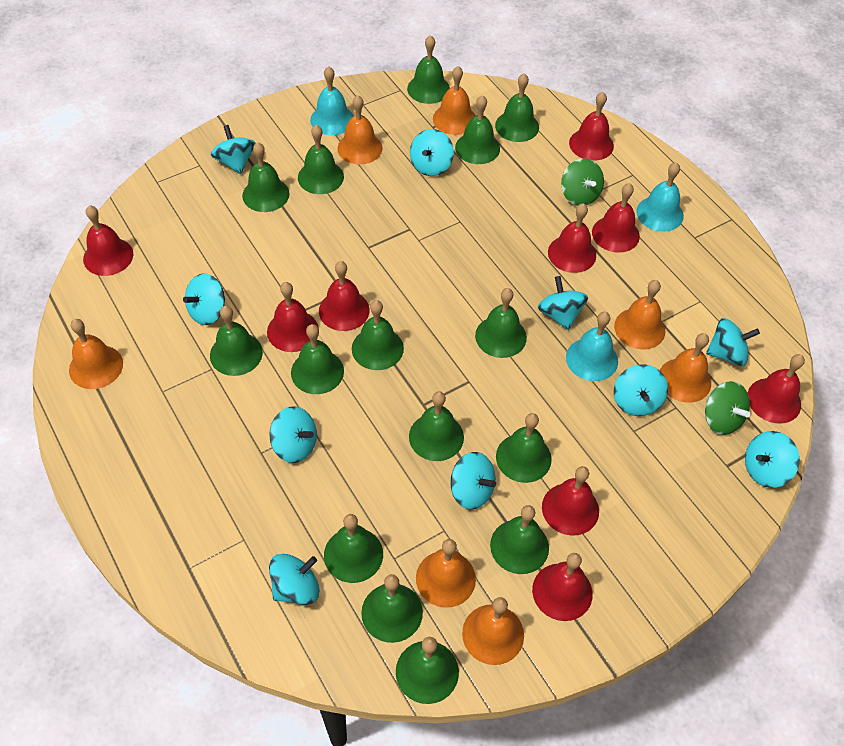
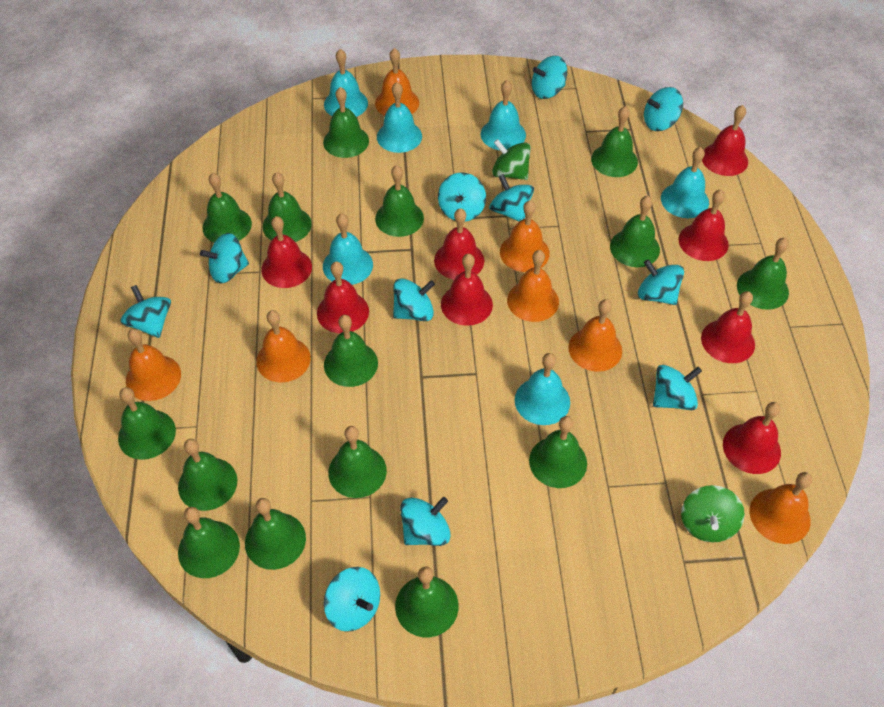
red bell: [83,205,133,276] [267,282,318,352] [319,261,370,331] [532,553,593,621] [542,466,599,536] [548,203,596,273] [569,92,614,161] [592,183,640,253] [748,354,805,423] = 9 -> [261,216,312,288] [317,262,369,333] [434,208,484,280] [441,254,493,326] [678,189,729,261] [701,291,755,363] [702,105,748,176] [723,402,781,474] = 8
turquoise bell: [310,66,354,135] [566,312,618,381] [636,162,684,231] = 3 -> [323,213,373,285] [324,49,368,117] [377,82,422,153] [481,80,526,150] [515,353,570,425] [661,147,709,218] = 6
turquoise spinning top: [183,273,225,325] [211,125,255,174] [269,406,317,463] [269,554,320,605] [410,129,454,176] [450,452,496,510] [538,276,588,330] [614,364,668,416] [706,318,760,366] [745,431,800,488] = 10 -> [121,285,171,338] [200,233,249,284] [324,567,380,632] [393,278,435,321] [400,497,451,546] [438,173,486,222] [489,174,534,222] [532,56,567,99] [638,259,684,305] [644,87,683,131] [653,365,702,410] = 11

